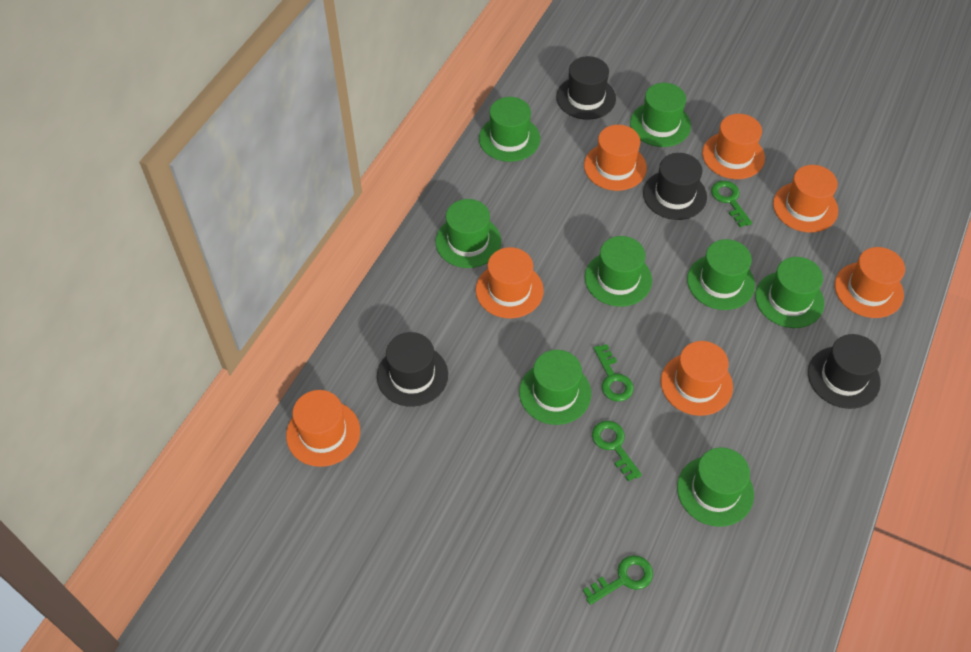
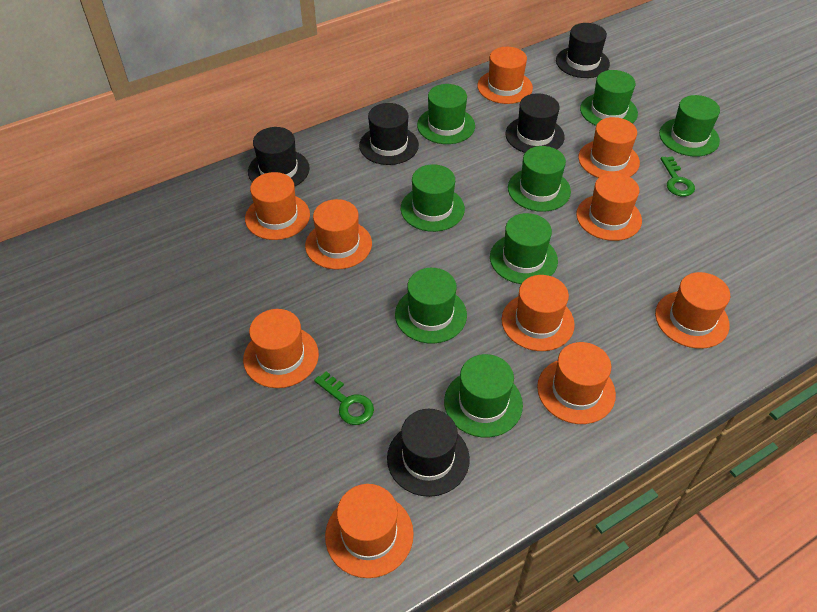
black hat: [377,332,448,407] [556,56,616,120] [643,153,707,220] [808,334,881,409] = 4 -> [248,127,310,187] [359,103,419,165] [387,409,470,497] [505,93,565,153] [556,23,610,78] = 5
green key: [583,555,653,605] [592,421,642,482] [593,344,634,402] [711,181,752,227] = 4 -> [314,371,374,425] [660,156,695,197] = 2
orange hat: [286,390,360,467] [476,247,544,318] [584,125,647,191] [661,341,733,416] [702,114,765,179] [773,165,838,232] [835,247,905,318] = 7 -> [243,309,319,388] [245,172,310,240] [305,199,372,270] [325,484,414,578] [477,47,533,104] [502,275,575,351] [537,342,616,424] [576,173,642,241] [578,117,640,178] [655,272,730,349] = 10

